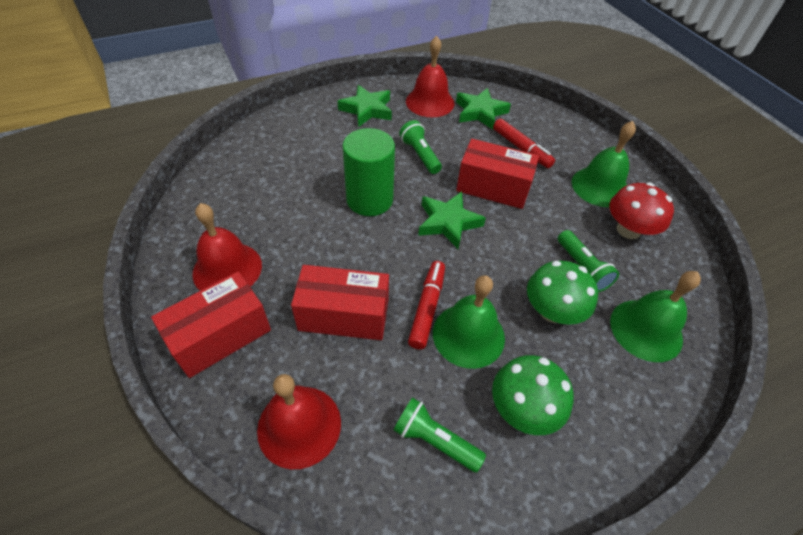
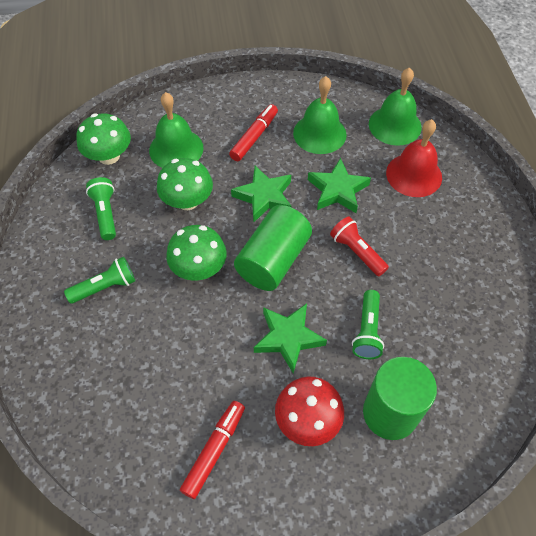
green cylinder: [342,128,395,216] = 1 -> [234,205,312,291] [363,357,437,440] = 2
green mushroom: [492,355,574,435] [527,261,598,325] = 2 -> [76,113,131,165] [157,158,213,210] [166,225,227,281] = 3
red bell: [193,203,262,291] [257,374,341,469] [406,36,454,117] = 3 -> [386,119,442,197] = 1
red box: [151,272,271,378] [291,265,389,340] [456,139,539,209] = 3 -> none = 0
red flashlight: none = 0 -> [330,217,389,276] = 1

